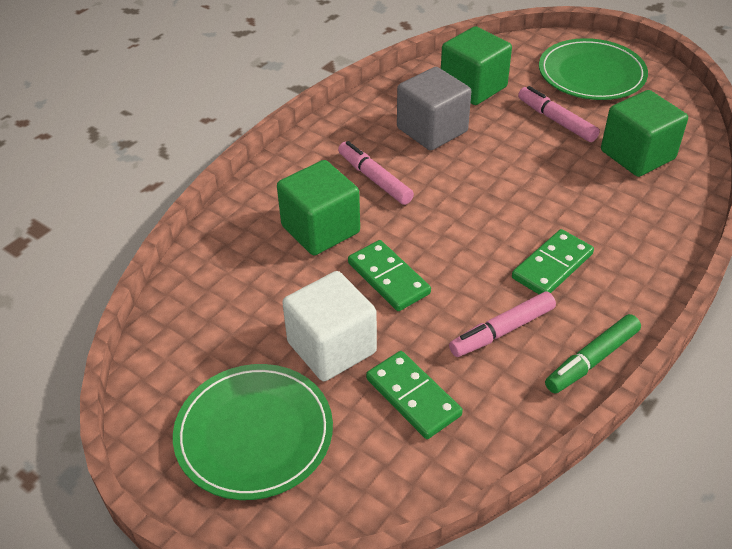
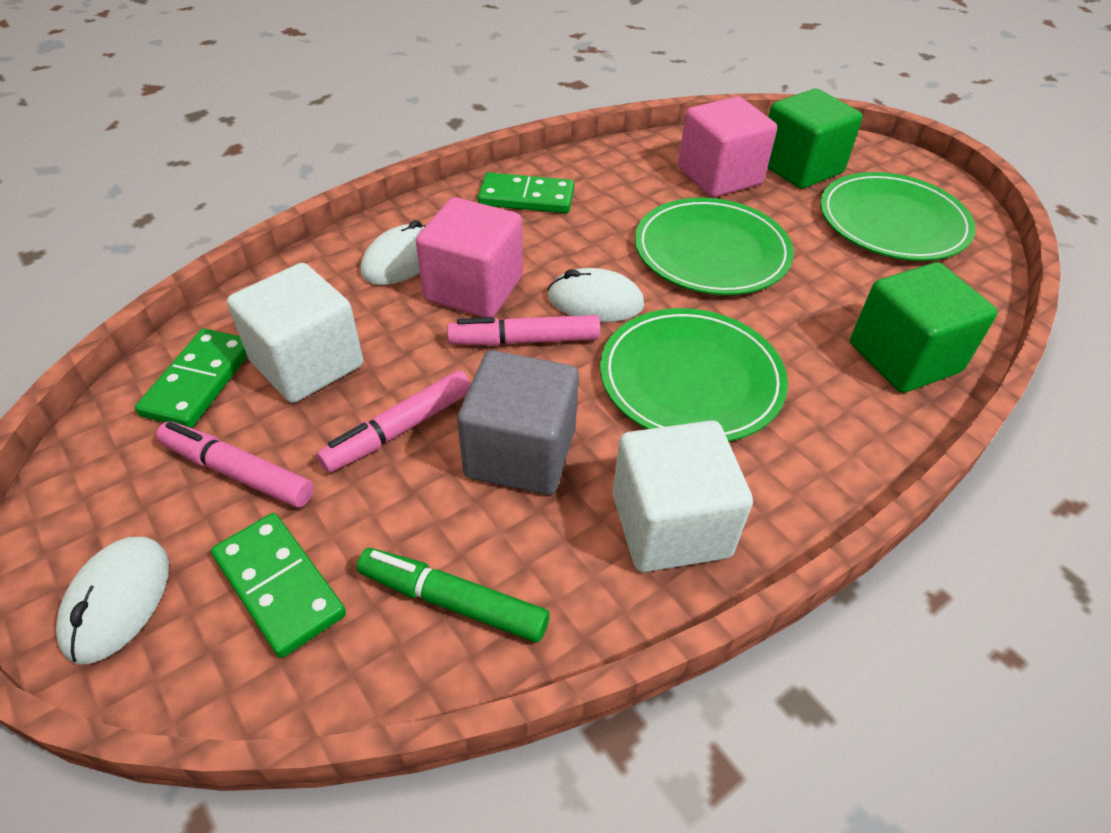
green cube: [277,160,360,255] [441,26,512,105] [601,90,688,177] = 3 -> [768,89,863,189] [850,262,998,393] = 2
green plate: [173,364,333,500] [539,38,648,100] = 2 -> [600,308,788,442] [635,198,794,295] [820,172,976,261] = 3
pink cube: none = 0 -> [416,197,523,318] [678,96,777,197] = 2
white cube: [282,271,377,381] = 1 -> [227,263,363,403] [613,420,753,572] = 2
white mouse: none = 0 -> [56,537,169,664] [360,220,425,285] [548,268,644,322] = 3

